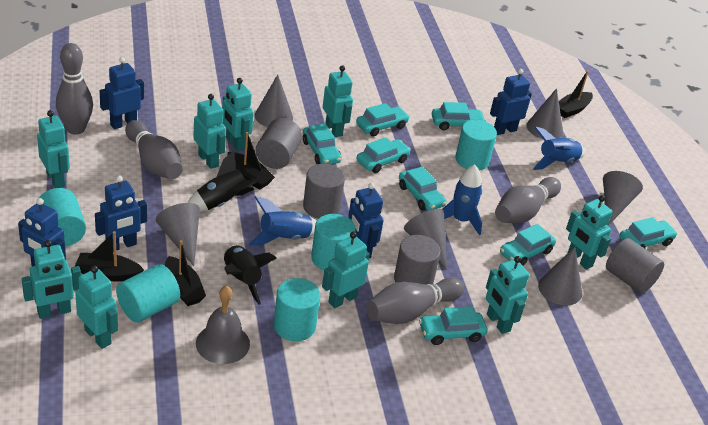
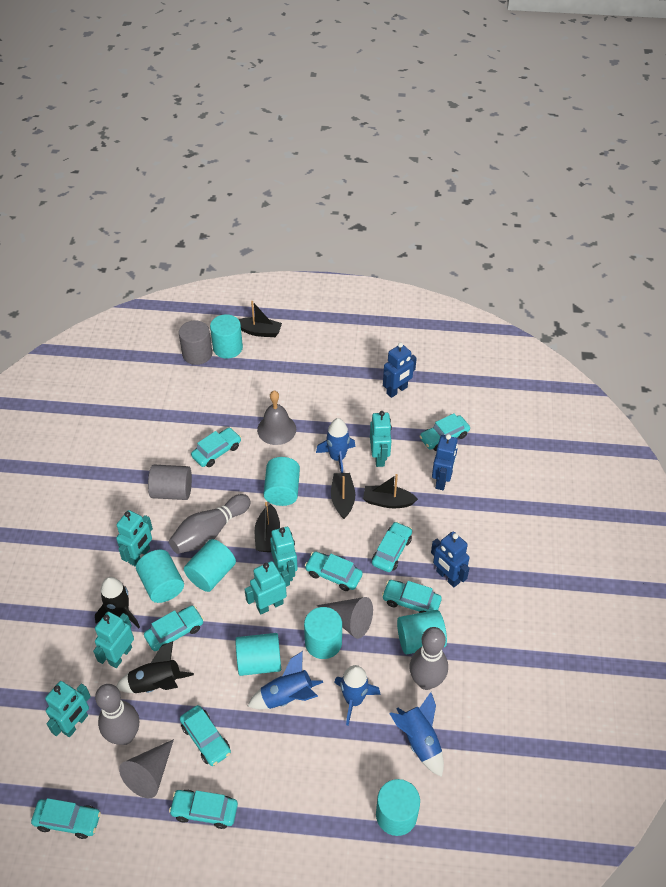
blue robot: [18,198,66,266] [95,175,147,252] [100,57,144,129] [348,183,384,258] [490,69,532,135] = 5 -> [383,342,417,398] [431,531,470,587] [432,434,458,490] = 3
blue rocket: [249,196,317,246] [442,165,482,235] [533,126,586,170] = 3 -> [248,651,323,709] [316,418,356,473] [334,665,381,726] [389,692,444,777] = 4
grey bowling pin: [56,43,93,135] [125,120,183,179] [366,277,464,324] [495,177,561,223] = 4 -> [95,684,139,745] [169,494,251,554] [409,627,448,690] = 3
grey cone: [156,203,200,266] [255,74,293,127] [404,209,447,270] [526,88,563,139] [538,247,582,306] [603,171,643,225] = 6 -> [119,739,174,798] [317,597,373,639] = 2
grey cylinder: [256,118,302,169] [303,164,345,219] [394,235,441,285] [606,238,664,293] = 4 -> [148,465,192,500] [179,320,212,365] = 2
turquoise car: [303,124,342,164] [356,103,410,136] [357,137,411,173] [399,166,447,211] [419,306,487,345] [432,102,486,130] [500,224,556,266] [619,217,677,248] = 8 -> [31,798,101,839] [144,605,204,651] [169,790,238,829] [180,705,231,766] [191,428,241,467] [305,551,363,591] [372,522,412,572] [382,580,442,613] [419,413,470,451] = 9
turquoise cylinder: [39,188,86,246] [116,264,180,323] [274,278,320,341] [311,214,356,271] [455,120,497,171] = 5 -> [136,550,184,603] [184,539,236,592] [210,314,243,359] [235,633,281,676] [264,457,300,506] [304,607,342,659] [376,779,420,836] [397,610,447,655] = 8
turquoise robot: [22,240,81,319] [37,110,70,188] [75,265,118,349] [193,94,226,169] [222,78,254,152] [322,232,370,308] [323,65,353,137] [486,256,529,334] [566,195,612,270] = 9 -> [45,681,91,737] [93,612,134,668] [116,510,153,567] [244,561,290,614] [270,527,298,581] [370,411,392,467] = 6

